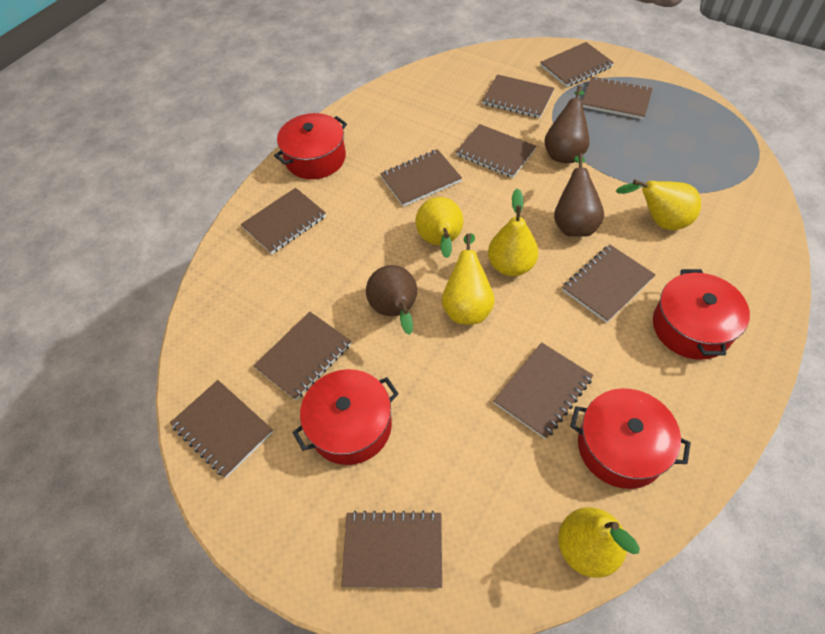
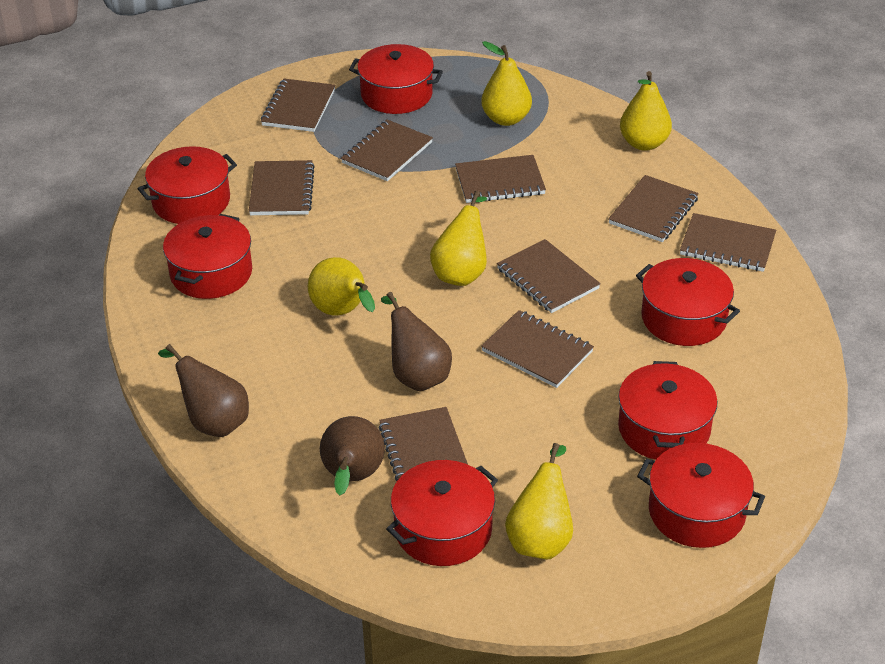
brown notebook: [170,380,273,478] [241,188,326,254] [253,312,351,400] [341,511,442,588] [380,149,462,207] [456,124,536,178] [482,74,555,118] [494,342,593,439] [540,42,614,87] [562,245,656,323] [582,76,653,119] = 11 -> [249,160,315,215] [261,79,335,132] [341,120,433,181] [379,407,468,481] [455,155,546,203] [481,310,594,388] [497,239,601,313] [608,175,699,242] [680,213,776,272] = 9
red pot: [274,113,347,179] [292,369,399,465] [570,388,691,489] [653,269,750,360] = 4 -> [138,146,237,224] [163,214,252,299] [349,44,443,114] [386,460,498,566] [618,361,717,460] [636,258,740,346] [637,443,765,548] = 7

